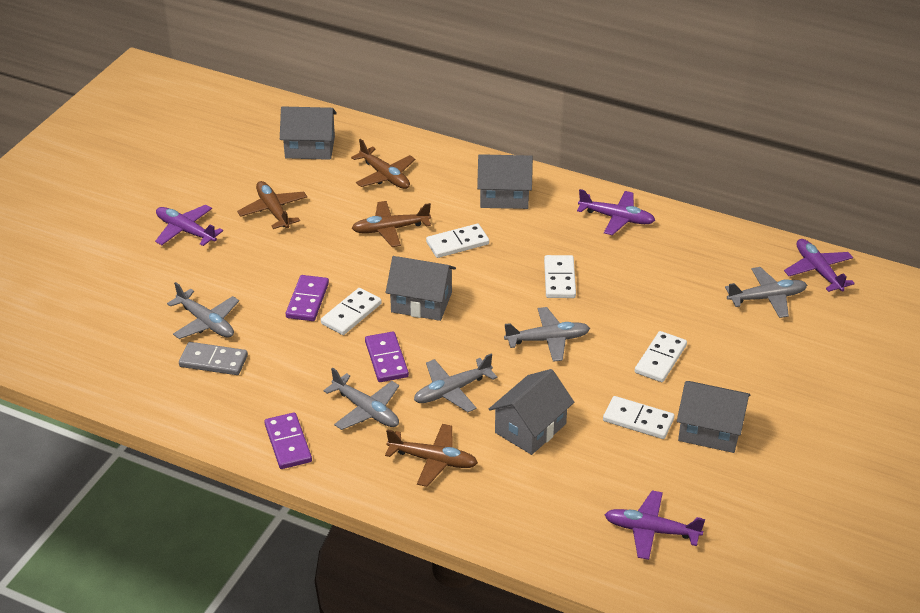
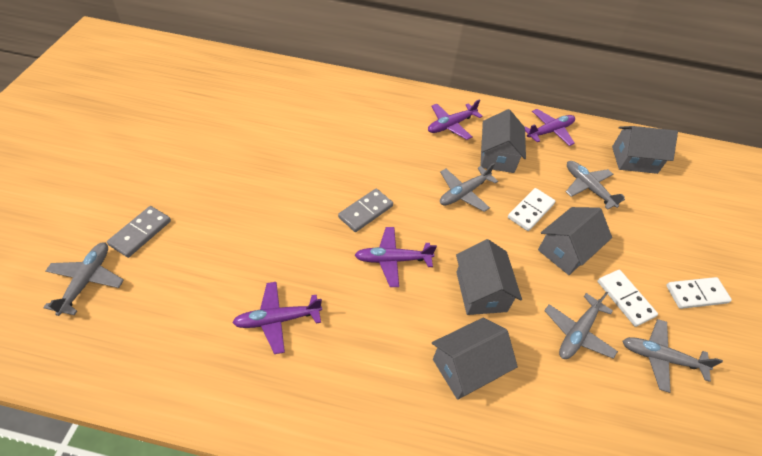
brown plane: [237,181,307,229] [351,139,415,189] [352,201,431,247] [385,424,478,487] = 4 -> none = 0
grey domino: [179,342,248,375] = 1 -> [107,206,171,258] [338,189,393,232] = 2
purple domino: [264,412,312,469] [286,275,329,321] [365,332,409,382] = 3 -> none = 0
white domino: [321,288,382,335] [426,224,489,258] [544,255,576,298] [603,396,674,439] [635,331,687,382] = 5 -> [508,188,555,231] [597,270,658,327] [666,277,732,309] = 3

